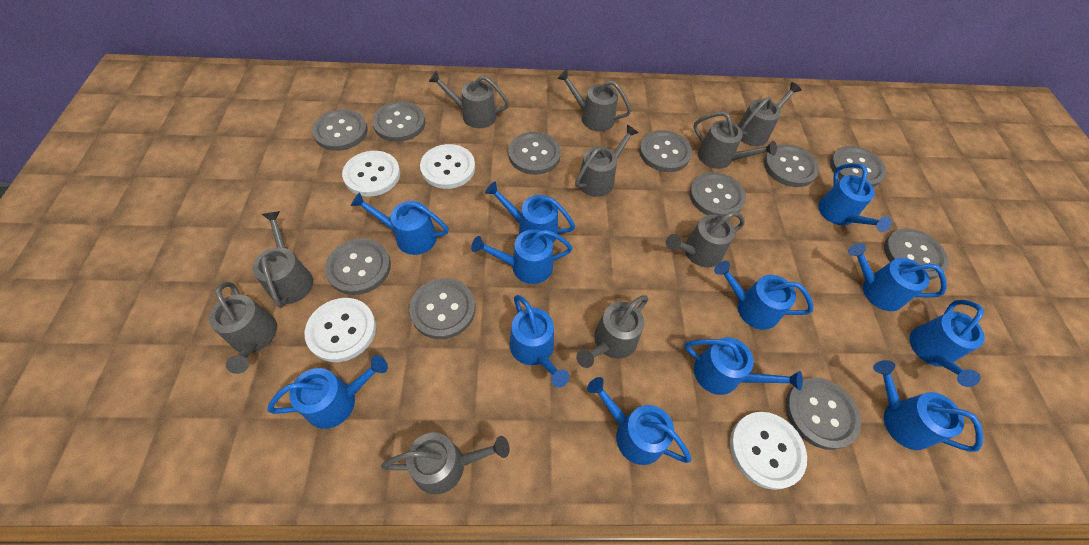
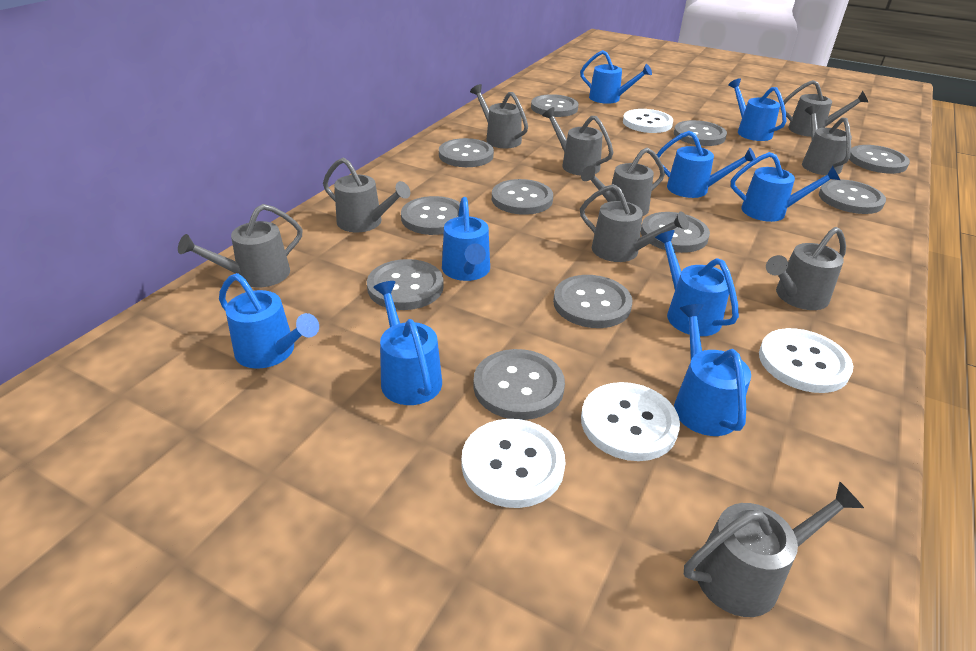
blue watering can: [267,355,388,429] [351,192,449,255] [471,229,573,284] [485,181,575,243] [509,295,570,388] [587,377,691,465] [685,337,803,395] [714,261,813,330] [818,163,892,232] [848,243,947,311] [873,360,983,452] [909,300,985,387] = 12 -> [219,273,319,369] [373,281,442,405] [442,197,490,281] [580,50,652,104] [655,230,739,336] [657,131,756,198] [674,304,751,436] [728,78,787,141] [731,152,840,222] = 9

